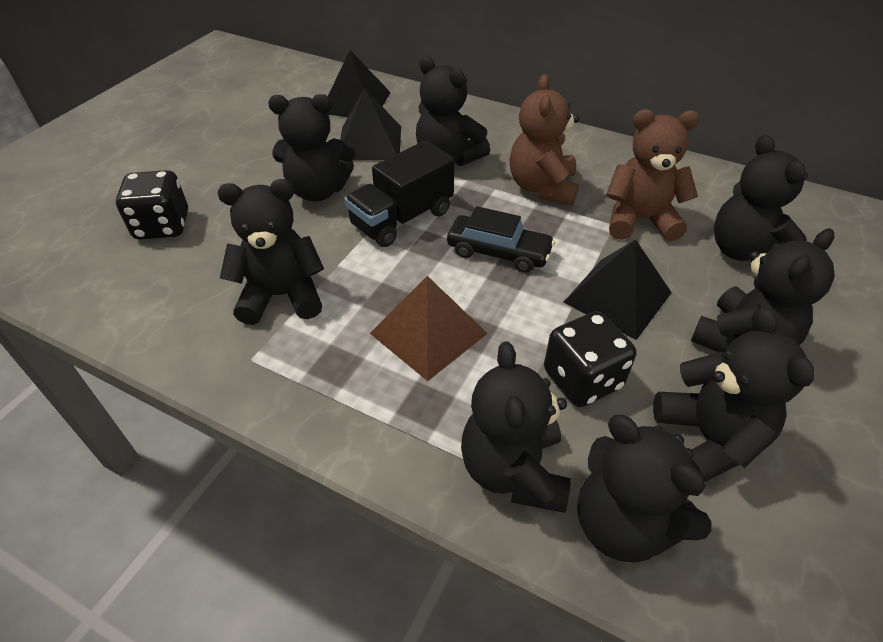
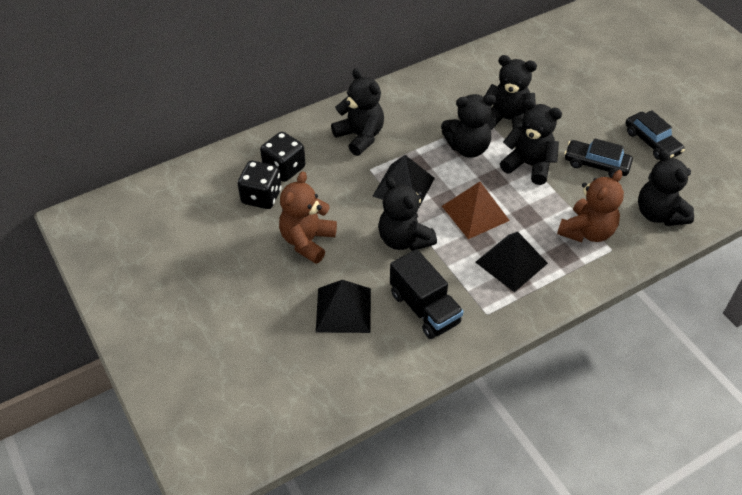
black car: [447,206,555,273] = 1 -> [564,138,633,178] [625,110,685,160] = 2
black teddy bear: [218,179,324,325] [268,94,356,201] [416,56,490,166] [461,341,571,513] [577,415,711,563] [653,307,814,483] [691,228,835,352] [714,135,808,261] = 8 -> [331,68,384,156] [378,177,437,251] [441,94,497,158] [484,55,537,130] [500,99,562,185] [638,149,694,226] = 6

